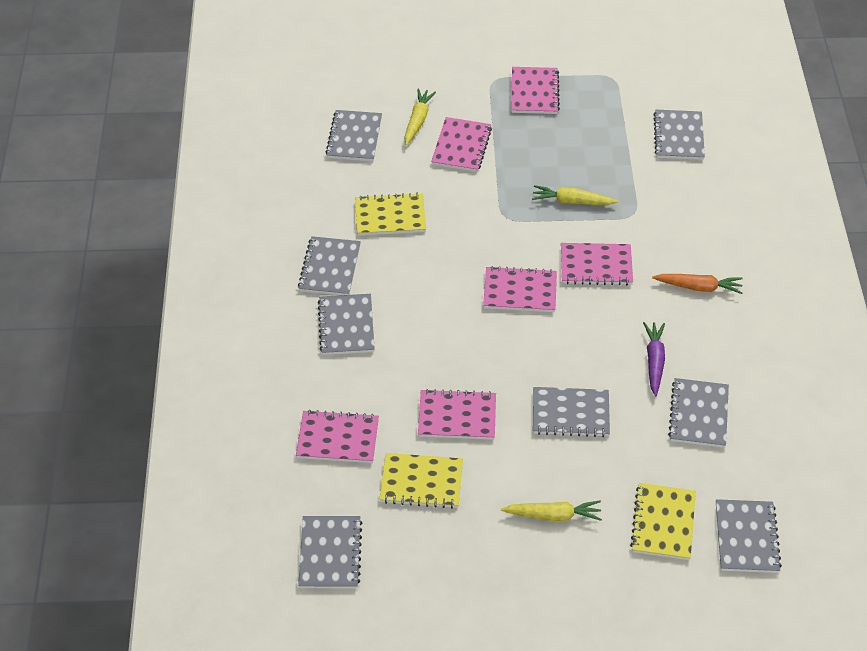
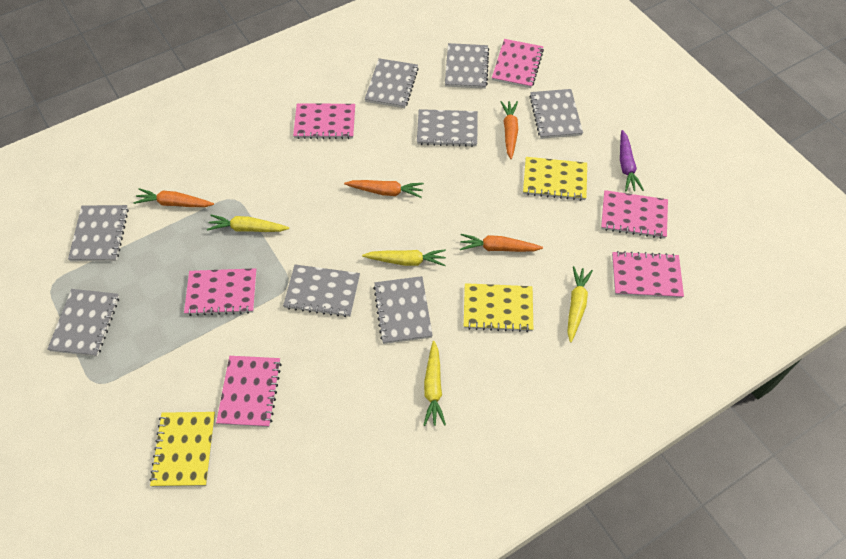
orange carrot: [652,274,743,294] = 1 -> [133,188,214,207] [344,180,424,198] [460,234,543,252] [500,101,518,159] = 4
yellow carrot: [404,88,436,145] [501,501,602,521] [532,185,618,205] = 3 -> [207,215,289,232] [362,249,446,266] [424,341,446,426] [567,266,593,343] = 4

